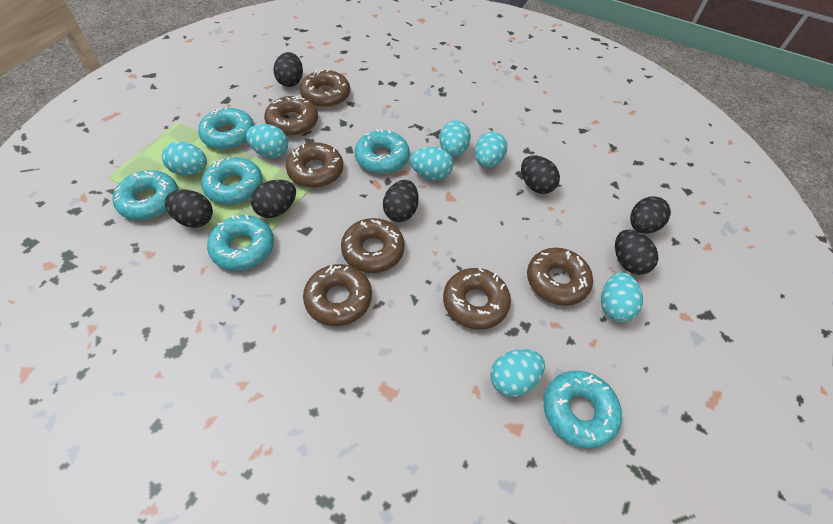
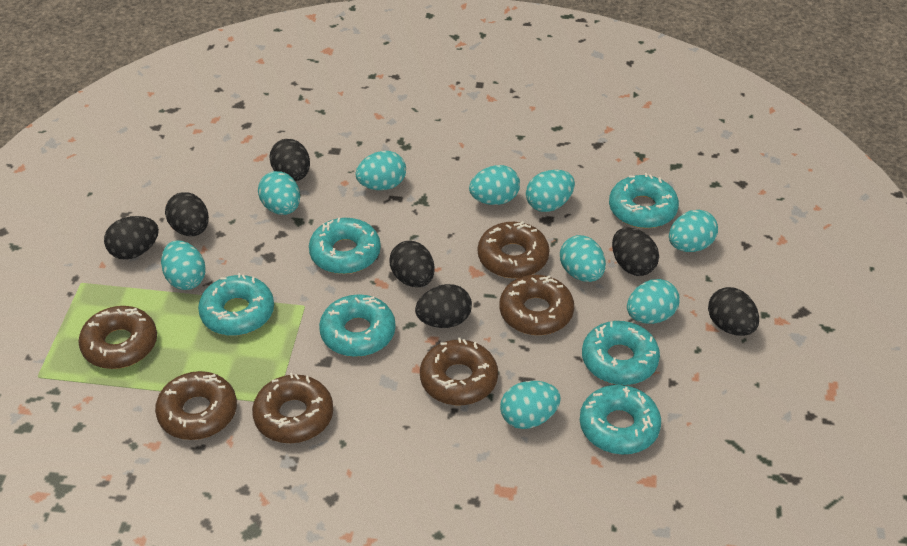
brown donut: [264,96,318,136] [286,142,343,188] [300,69,350,108] [303,264,372,326] [341,218,405,273] [443,268,511,330] [527,248,593,306] = 7 -> [79,306,157,369] [155,371,237,440] [252,373,333,443] [420,338,498,405] [478,221,550,278] [499,275,574,335] = 6
turquoise egg: [162,141,207,176] [246,124,288,158] [410,147,453,180] [439,120,471,156] [475,132,507,168] [490,349,545,397] [601,272,643,322] = 7 -> [161,241,206,290] [258,171,300,215] [355,151,406,190] [469,165,520,205] [500,381,561,429] [526,170,575,212] [560,235,606,282] [627,279,680,324] [669,210,718,252] = 9

